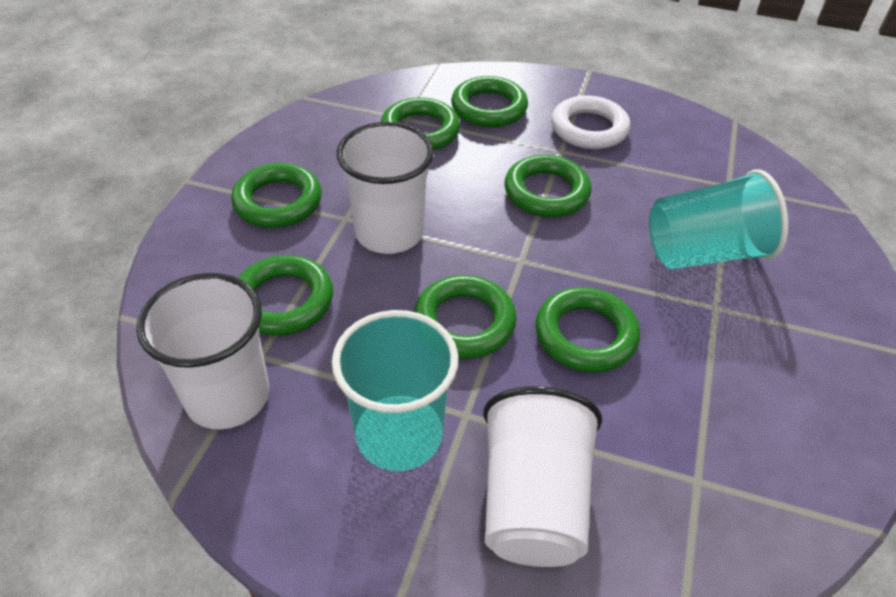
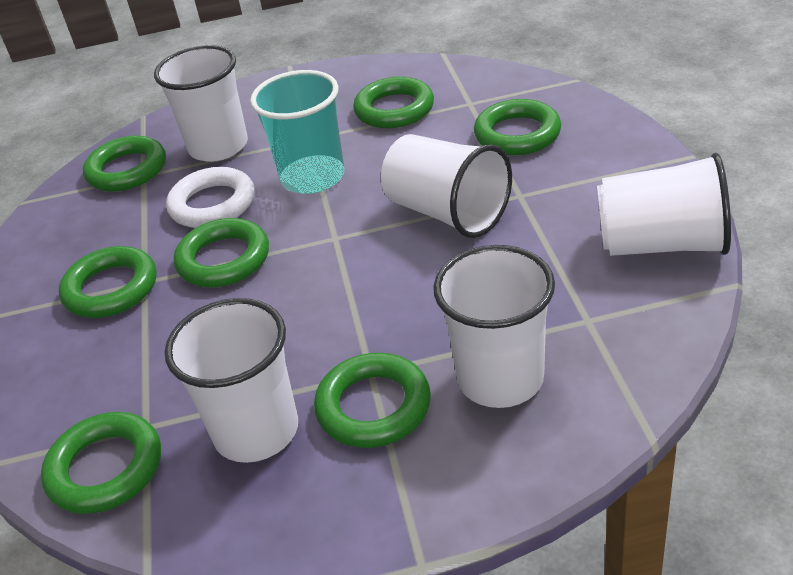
turquoise cup: [332,310,459,471] [649,170,789,269] = 2 -> [250,70,344,194] = 1
white cup: [136,273,269,429] [337,122,434,254] [483,386,602,567] = 3 -> [154,45,248,162] [164,298,298,463] [381,134,512,238] [433,245,555,408] [597,153,731,256] = 5

